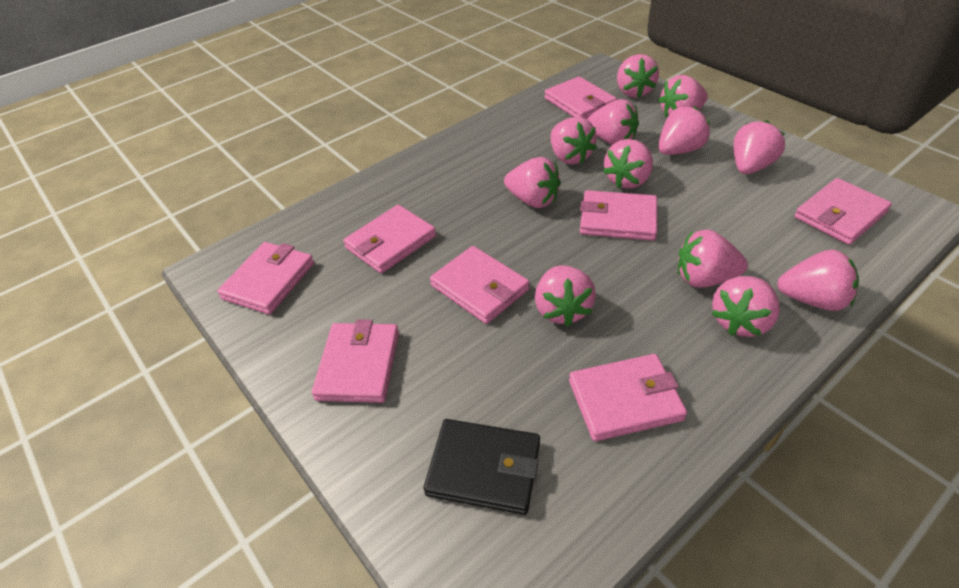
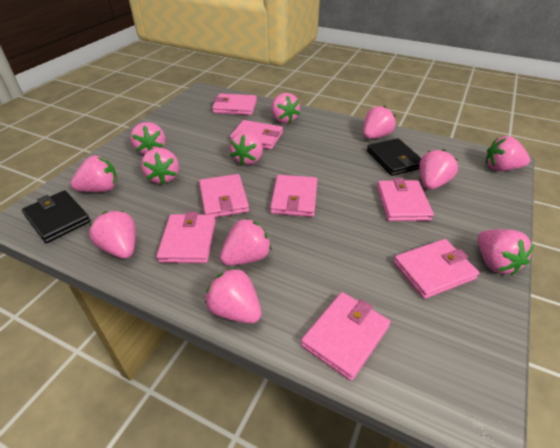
black wallet: [423,419,540,515] = 1 -> [22,190,91,243] [367,138,422,176] = 2

